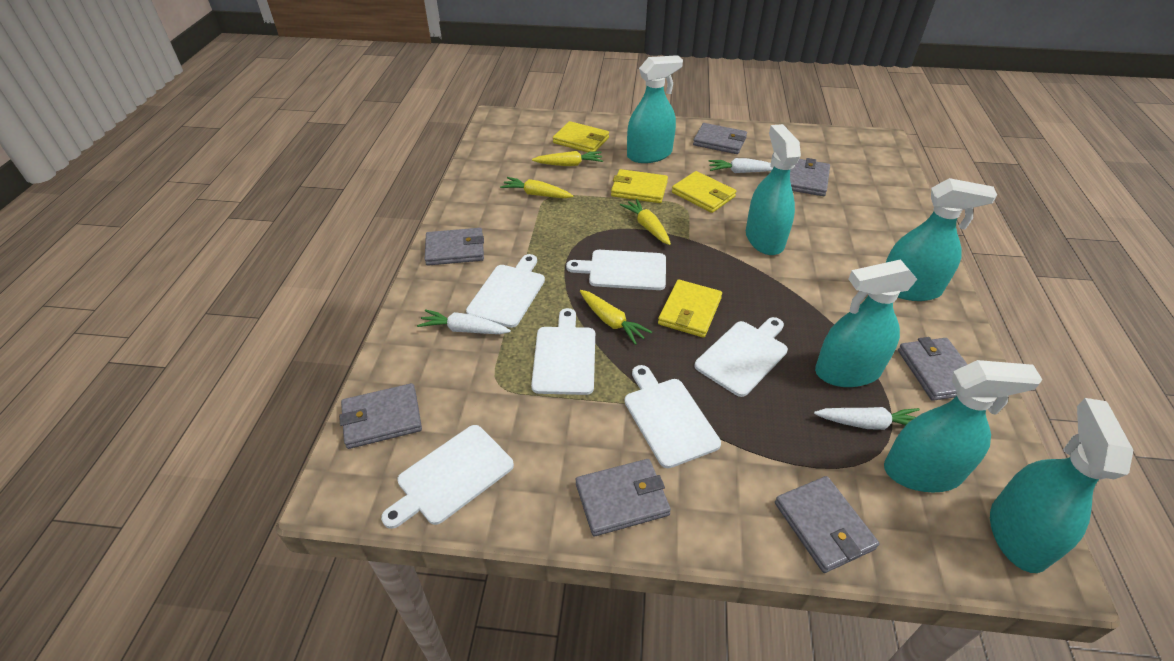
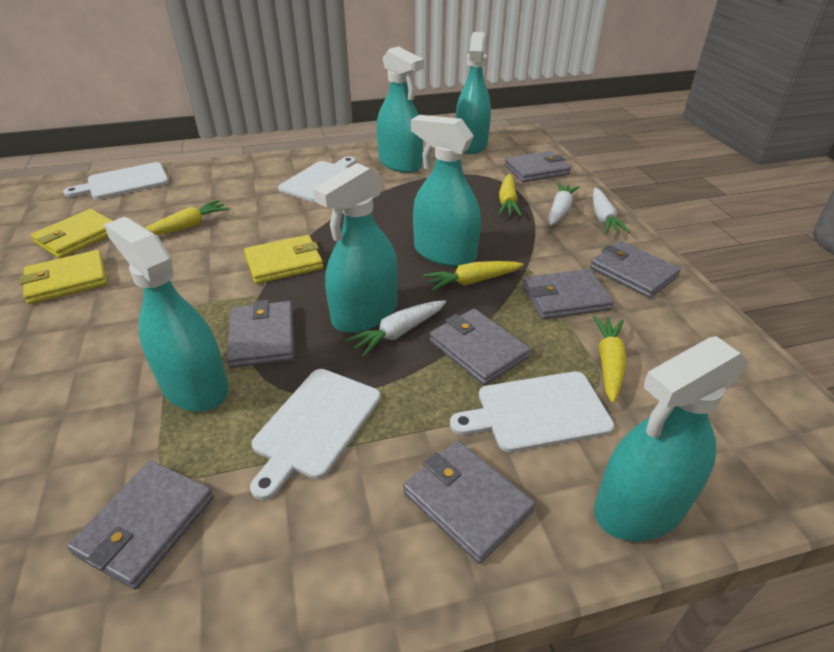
white cutting board: [381,425,514,529] [466,254,545,328] [531,308,595,395] [566,250,666,290] [624,365,721,468] [694,317,788,397] = 6 -> [63,162,169,199] [250,369,381,500] [278,157,356,202] [450,372,614,452] = 4
yellow wallet: [553,121,609,152] [611,169,668,203] [658,279,722,338] [672,171,736,213] = 4 -> [20,250,107,304] [31,209,113,258] [244,235,323,284] = 3

